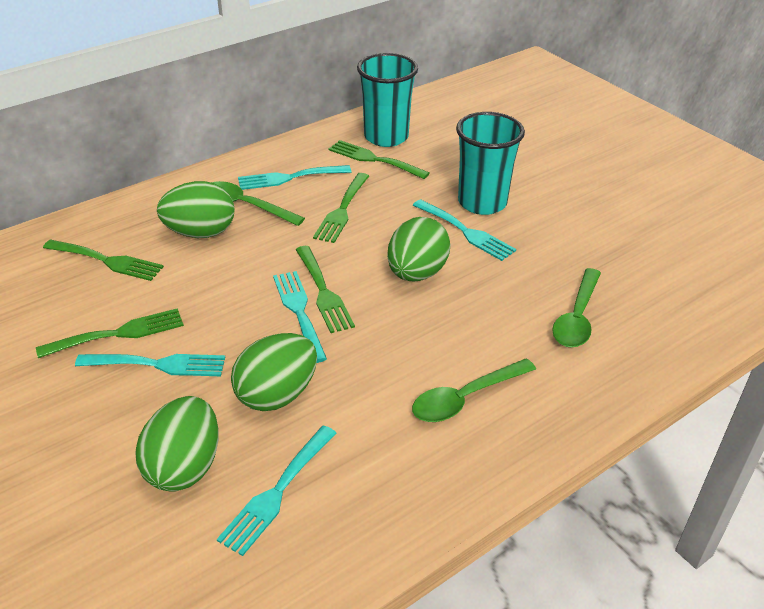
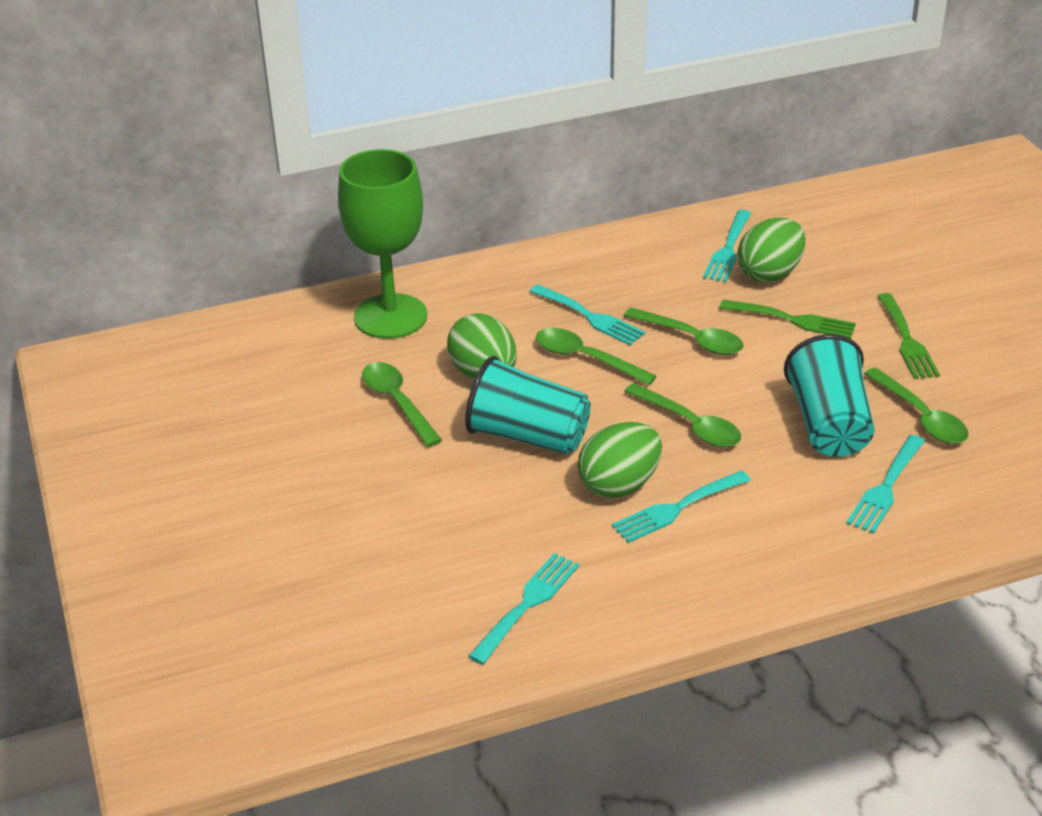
green egg: [136,396,219,492] [157,181,235,238] [231,333,317,411] [387,217,451,281] = 4 -> [447,313,517,379] [578,422,662,498] [738,218,806,282] = 3
green fork: [36,308,184,358] [43,239,164,281] [295,246,355,333] [313,173,369,243] [329,140,429,179] = 5 -> [720,300,856,339] [878,293,940,379] = 2
green goblet: none = 0 -> [338,149,427,339] = 1
green spoon: [211,181,305,226] [412,358,536,422] [552,268,601,348] = 3 -> [362,362,442,447] [536,328,657,385] [624,307,744,355] [624,383,741,447] [864,368,969,444] = 5

